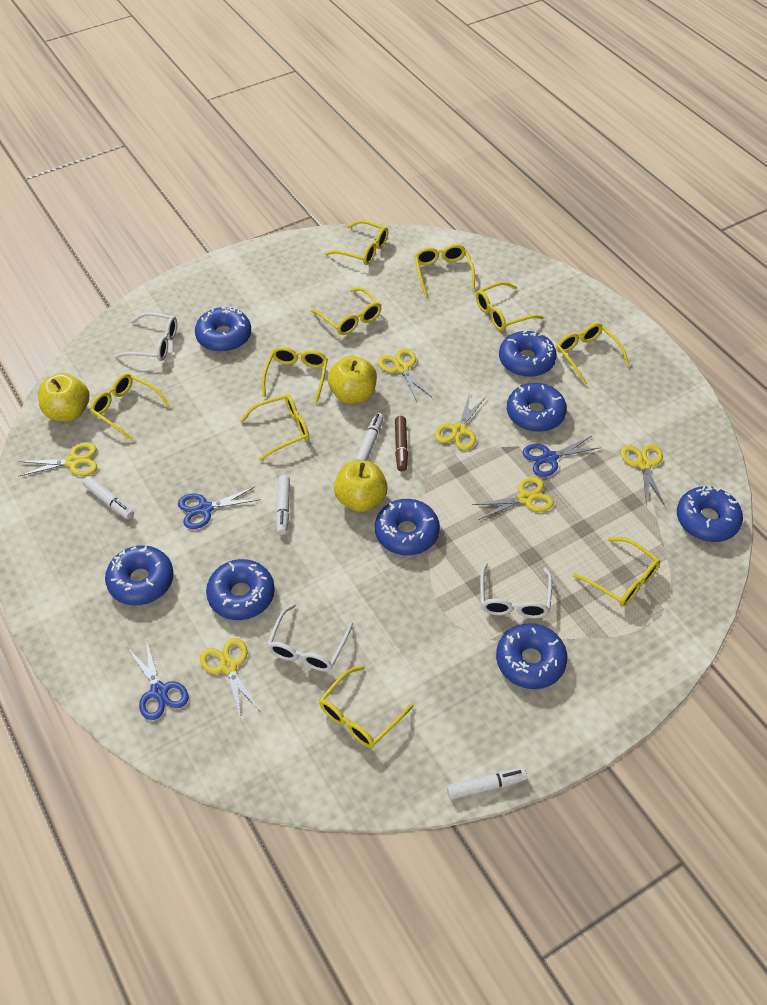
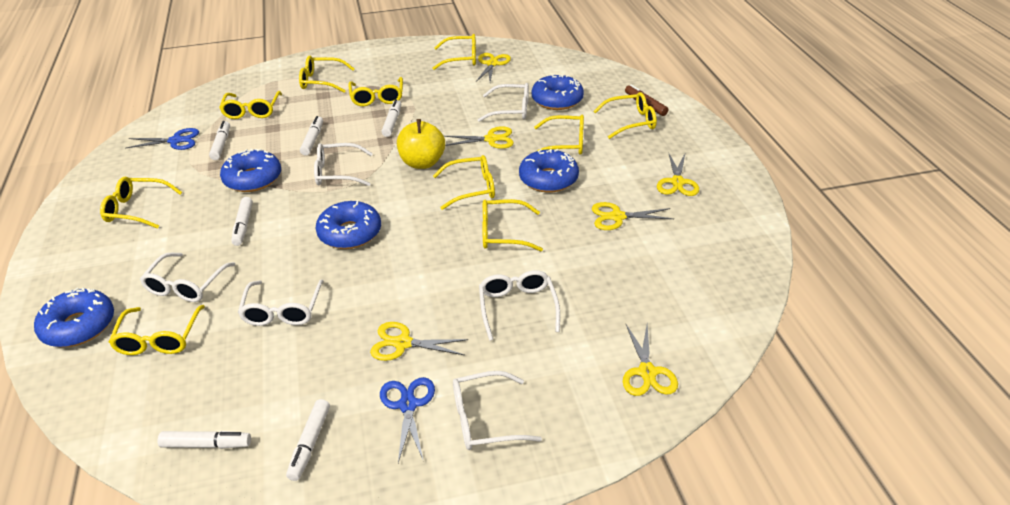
blue donut: [105,545,174,605] [195,307,251,352] [206,559,275,620] [375,499,440,555] [496,623,567,689] [499,330,557,377] [507,383,567,432] [677,486,743,542] = 8 -> [34,287,114,347] [220,148,281,192] [316,200,381,249] [519,149,579,193] [532,74,584,110] = 5
blue scissors: [127,639,189,720] [178,487,260,529] [523,436,599,477] = 3 -> [126,128,199,150] [380,377,435,463] = 2
white glasses: [113,312,177,361] [267,604,353,672] [480,563,552,618] = 3 -> [140,253,235,302] [238,280,324,326] [314,143,373,186] [453,371,542,450] [478,83,529,122] [479,270,560,341] = 6
white marker: [82,476,134,520] [276,475,290,535] [355,413,384,461] [447,768,527,800] = 4 -> [157,431,251,449] [209,121,230,160] [231,197,253,246] [286,399,330,481] [300,116,323,155] [382,99,401,137] = 6
yellow apple: [38,373,89,421] [328,356,377,404] [334,461,388,512] = 3 -> [397,119,445,169] = 1

